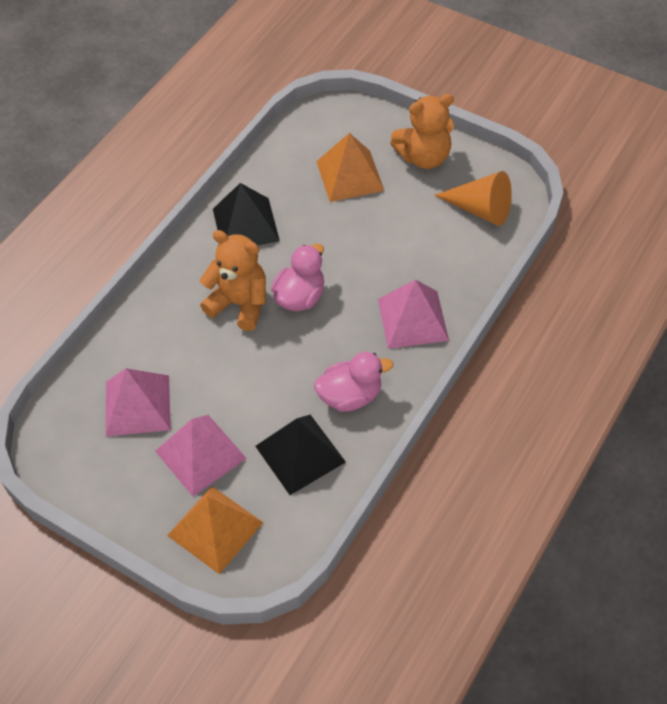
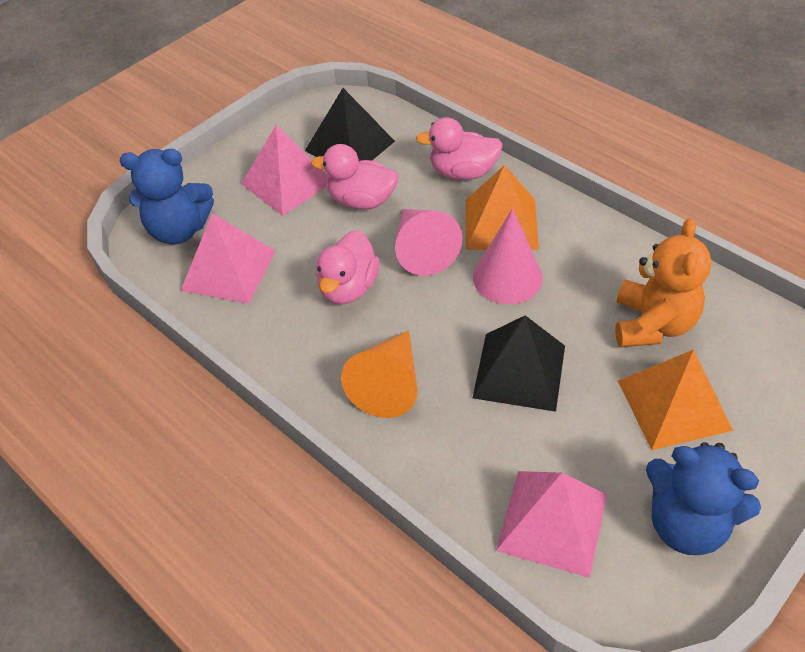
blue teddy bear: none = 0 -> [120,149,214,244] [646,442,761,555] = 2
orange teddy bear: [199,230,266,331] [390,94,454,169] = 2 -> [615,218,712,347] = 1
pink cone: none = 0 -> [395,209,463,276] [473,208,543,304] = 2
pink duck: [271,244,324,311] [314,352,393,412] = 2 -> [311,144,399,209] [316,230,380,304] [416,117,503,180] = 3

